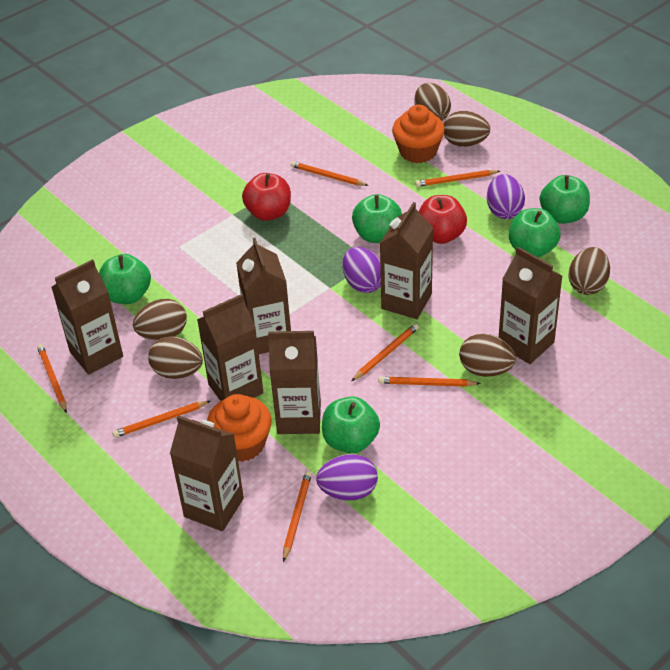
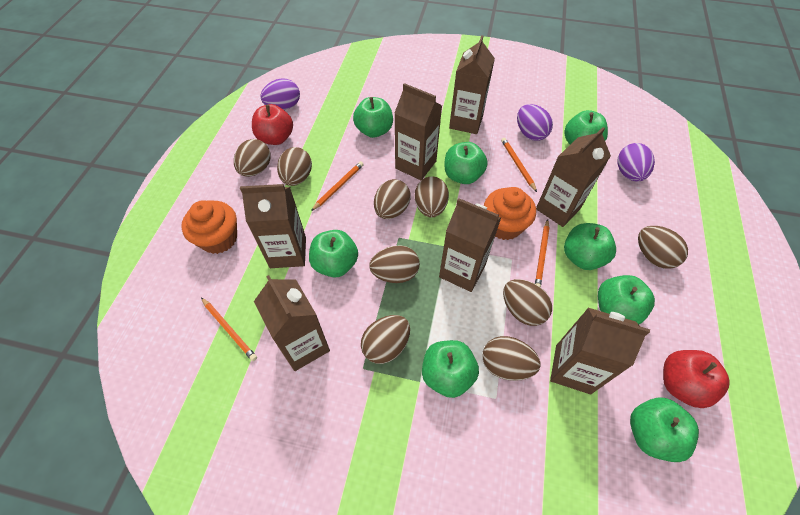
brown egg: [133,299,187,340] [148,336,203,379] [415,83,451,121] [444,111,490,147] [459,334,516,377] [569,247,610,295] = 6 -> [234,139,271,177] [277,147,312,186] [361,315,410,364] [369,245,420,283] [374,179,411,219] [415,177,449,218] [482,336,540,381] [503,279,552,326] [638,226,688,269] = 9
green apple: [99,254,151,304] [322,396,380,453] [352,194,402,243] [509,208,560,257] [540,175,590,224] = 5 -> [309,230,358,277] [353,97,393,138] [422,340,479,398] [444,142,488,184] [564,110,608,144] [564,223,616,270] [598,275,655,324] [630,397,699,462] = 8
orange pencil: [37,344,67,413] [112,401,211,438] [283,471,312,562] [290,161,369,186] [352,323,419,381] [379,377,481,387] [415,170,500,187] = 7 -> [201,297,257,361] [311,161,364,211] [501,138,537,192] [535,219,550,287] = 4

